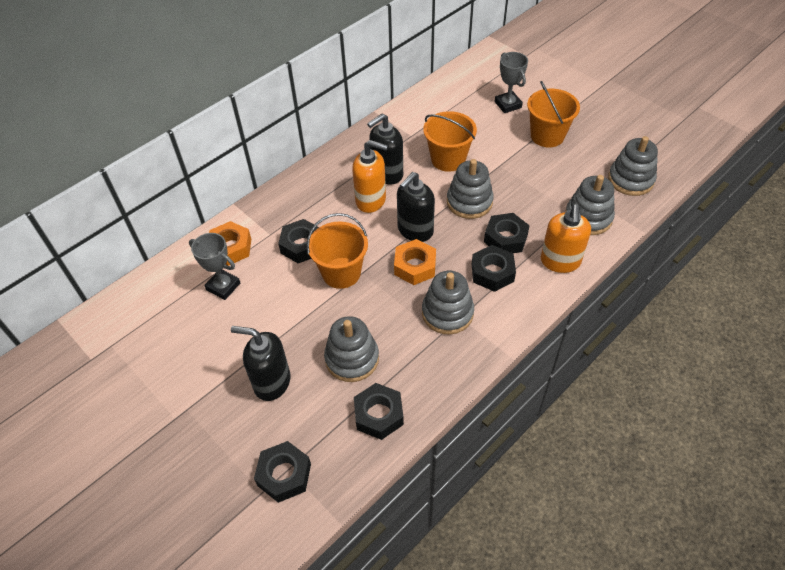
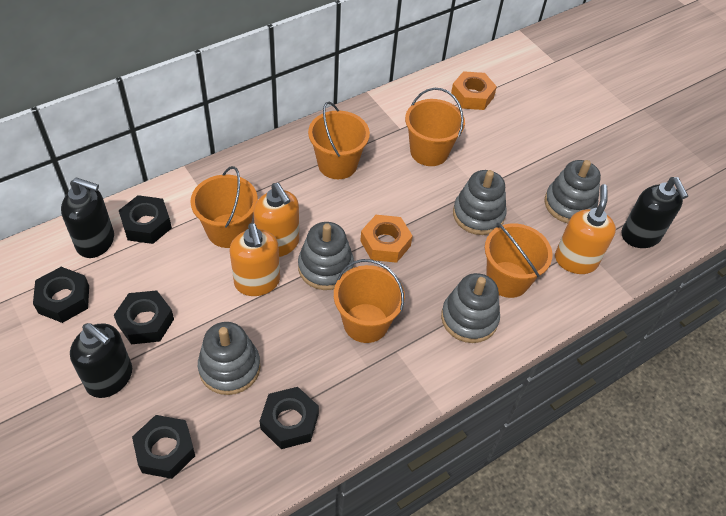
grey trophy: [189,233,240,300] [495,52,528,113] = 2 -> none = 0
orange bucket: [307,213,368,289] [423,111,477,172] [527,81,580,148] = 3 -> [191,166,258,248] [308,102,370,179] [334,259,405,343] [405,88,465,166] [485,223,552,298] = 5
orange soap dispenser: [352,140,388,213] [541,204,591,273] = 2 -> [229,223,280,296] [253,183,299,257] [555,184,616,274] = 3

